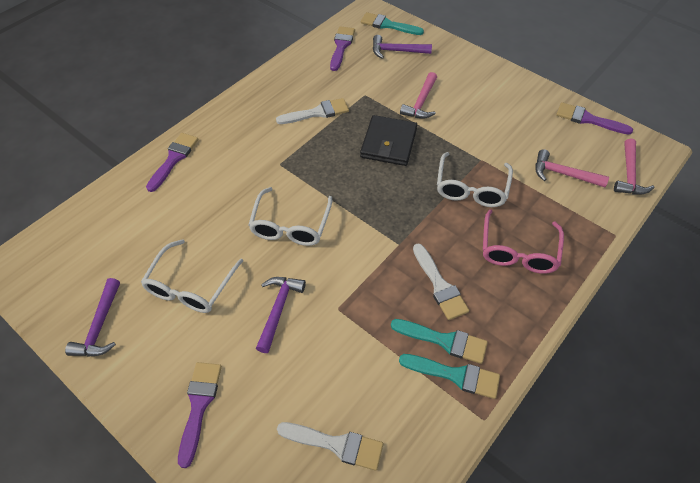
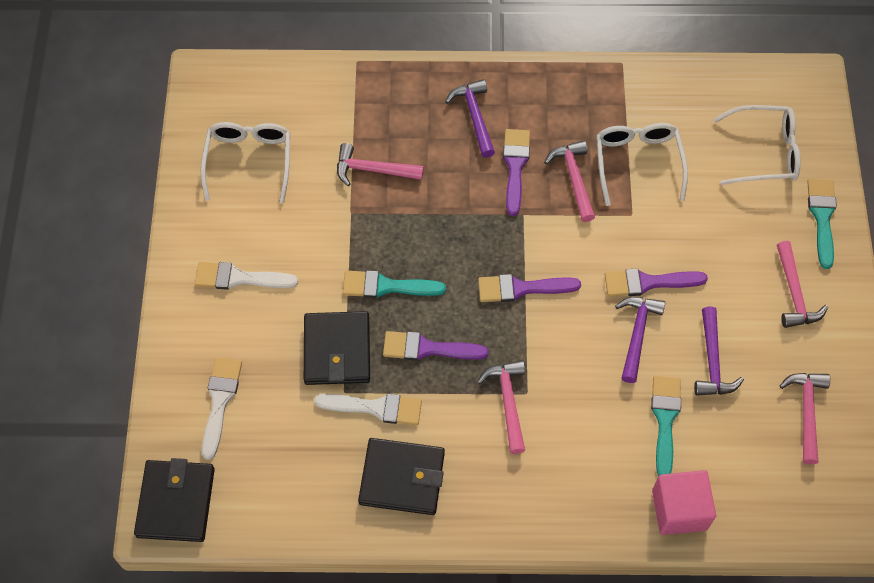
black wallet: [360,115,417,166] = 1 -> [134,458,215,542] [304,311,370,385] [358,438,445,515] = 3
pink cube: none = 0 -> [652,470,716,535] = 1
pink glasses: [483,209,564,274] = 1 -> none = 0
pink hammer: [400,72,437,119] [535,149,609,187] [614,138,654,195] = 3 -> [337,143,424,186] [477,360,525,454] [544,140,595,222] [777,241,828,328] [780,373,830,465] = 5

